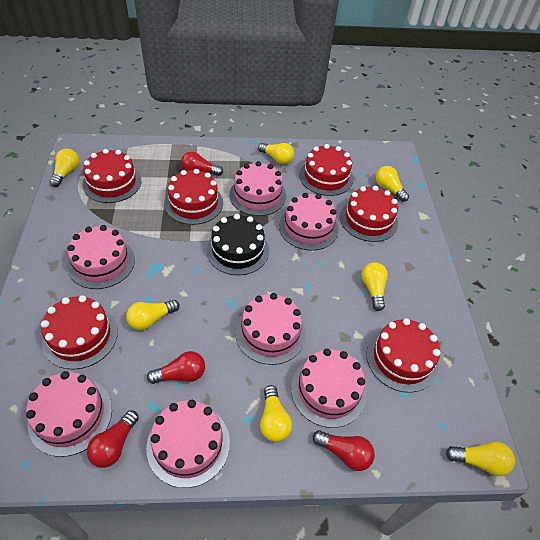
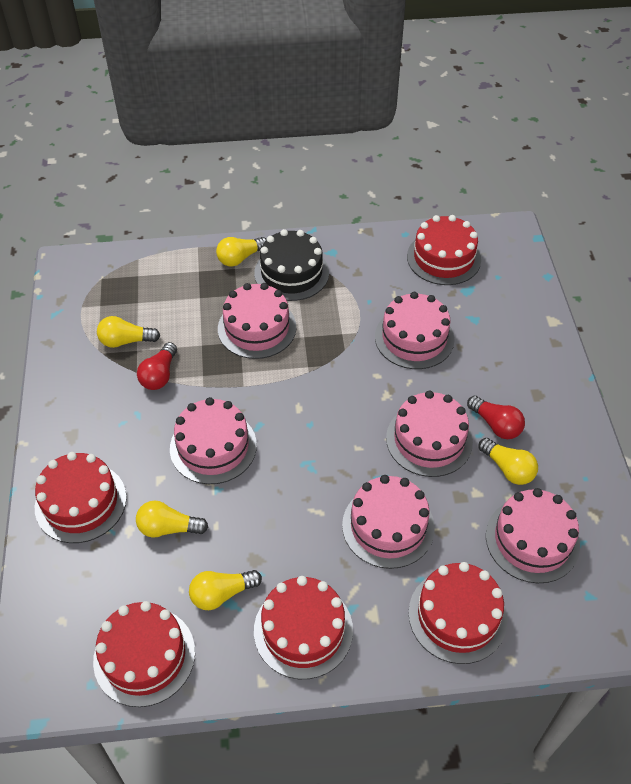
pink cake: [26,371,112,457] [67,225,135,289] [146,400,230,488] [229,161,286,216] [235,293,306,365] [279,193,339,251] [291,349,367,428] = 7 -> [170,397,257,484] [218,283,296,359] [342,475,435,569] [375,292,455,369] [386,390,473,477] [486,488,580,583] = 6
red cake: [41,295,118,370] [83,149,141,203] [164,169,223,225] [299,144,354,196] [340,186,398,242] [366,318,440,393] = 6 -> [35,452,127,543] [93,601,195,707] [254,576,353,679] [407,215,481,285] [408,562,508,664] = 5
red light bulb: [87,410,139,468] [147,351,205,384] [181,151,223,176] [313,430,375,471] = 4 -> [137,342,177,390] [467,396,525,439] = 2
yellow light bulb: [49,149,79,187] [126,300,180,330] [258,143,294,165] [260,385,292,442] [362,262,388,311] [376,166,409,202] [446,441,515,476] = 7 -> [97,316,160,348] [136,501,208,538] [189,570,262,610] [216,237,267,267] [479,438,538,485] = 5

